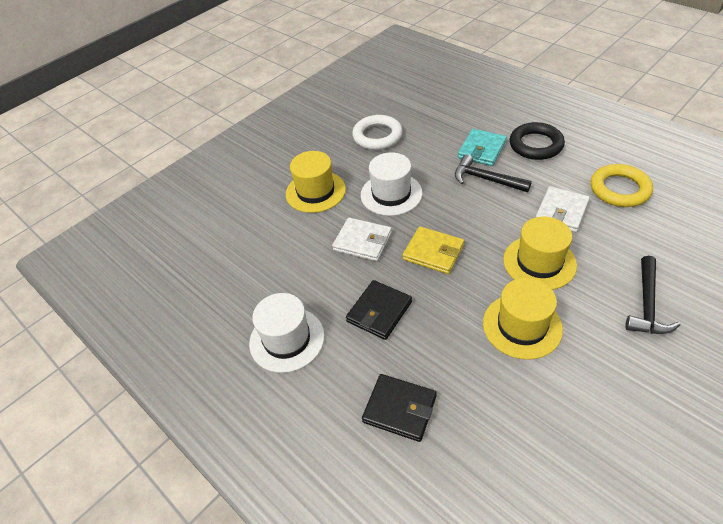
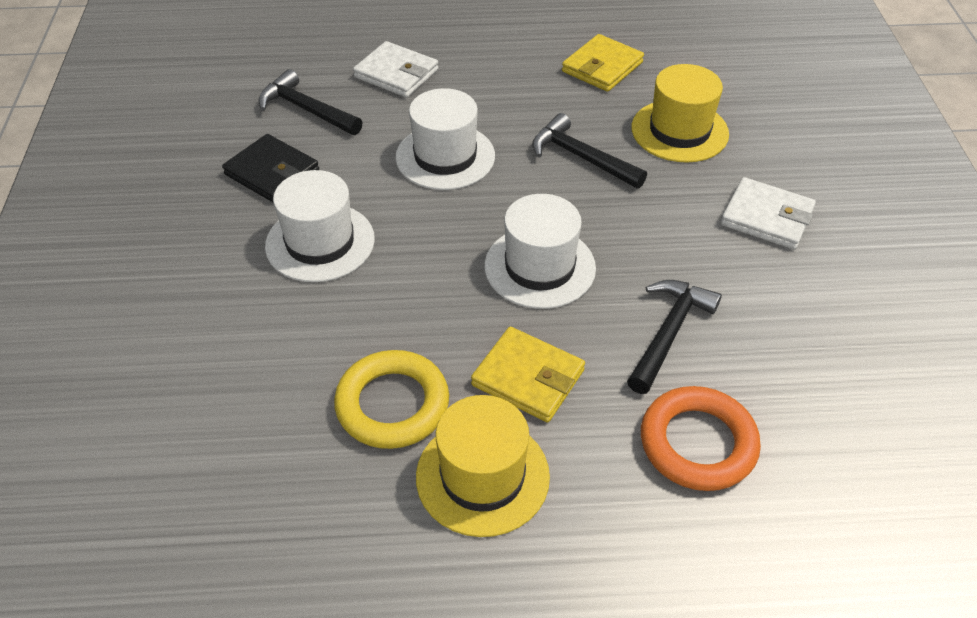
black hammer: [455,155,532,192] [625,256,681,334] = 2 -> [258,69,363,135] [532,113,647,189] [627,280,722,394] = 3
black ring: [510,122,565,160] = 1 -> none = 0
black wallet: [346,280,412,340] [362,374,437,442] = 2 -> [222,134,319,202] = 1
orange ring: none = 0 -> [641,386,761,491] = 1
turquoise wallet: [458,129,507,166] = 1 -> none = 0
white hat: [249,293,325,373] [361,152,423,216] = 2 -> [265,170,375,282] [395,88,495,190] [484,194,596,309] = 3
white ring: [352,115,403,150] = 1 -> none = 0
yellow hat: [286,151,346,213] [483,278,563,360] [503,217,577,290] = 3 -> [416,395,550,537] [631,64,729,163] = 2
yellow wallet: [403,226,464,274] = 1 -> [471,326,585,423] [562,34,644,92] = 2

